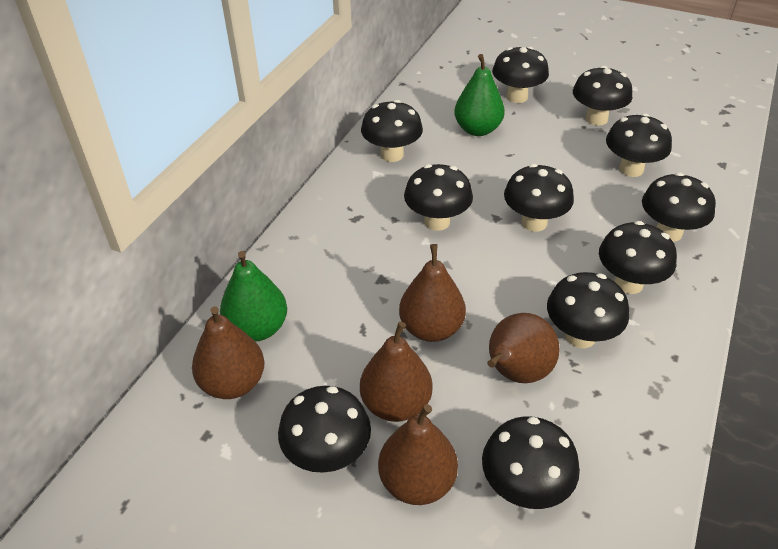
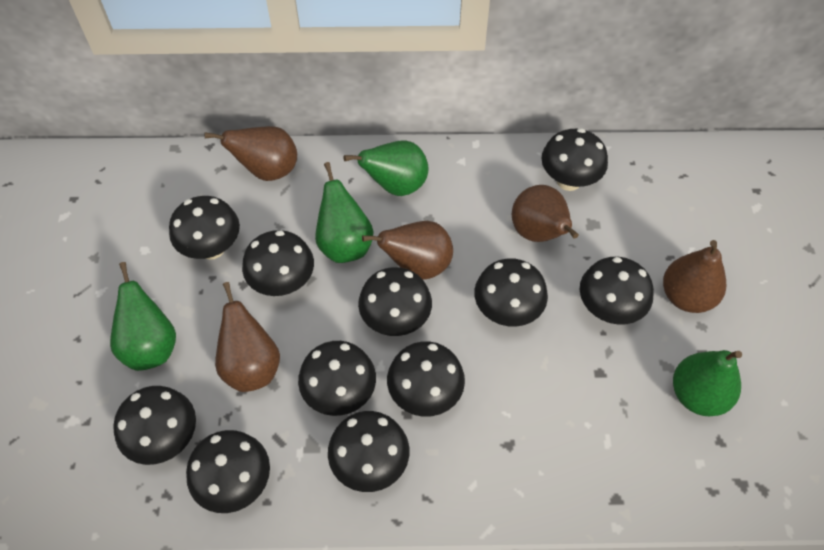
green pear: [220,251,287,342] [454,54,505,136] = 2 -> [110,262,176,371] [315,162,374,263] [343,140,429,196] [673,350,742,417] = 4

